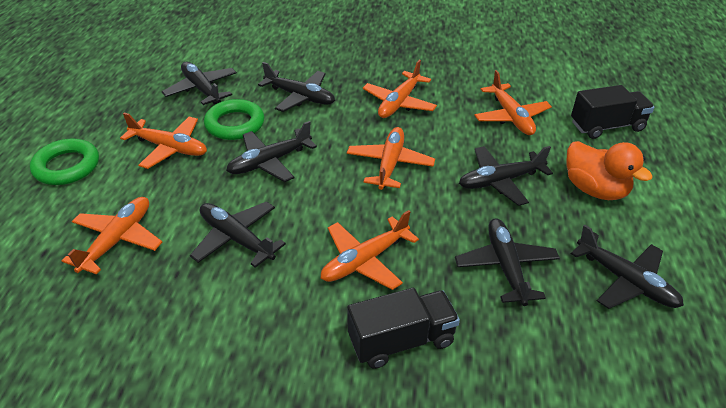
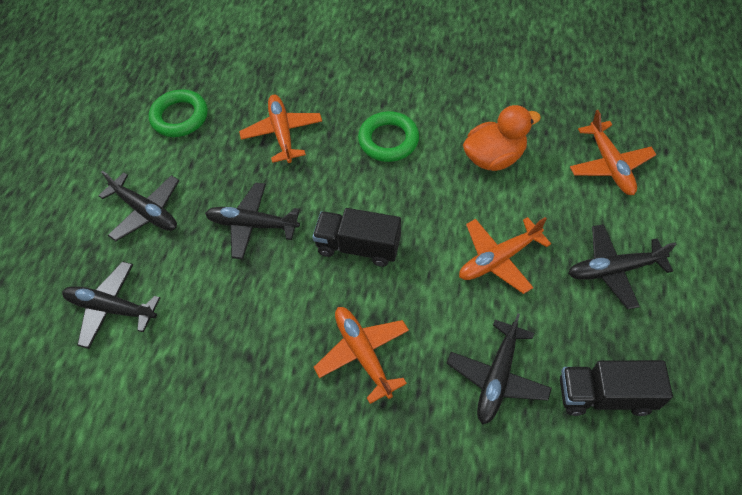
black plane: [162,62,237,105] [190,201,286,268] [226,121,317,182] [258,62,335,112] [455,219,560,306] [459,146,553,206] [571,225,684,309] = 7 -> [62,261,160,349] [98,171,179,241] [205,182,300,260] [447,313,552,424] [568,224,677,310] = 5
orange plane: [62,197,162,275] [120,113,207,169] [321,210,419,290] [347,127,435,190] [363,60,437,118] [474,70,552,135] = 6 -> [239,95,322,163] [314,307,409,404] [459,217,551,294] [570,110,657,195] = 4

